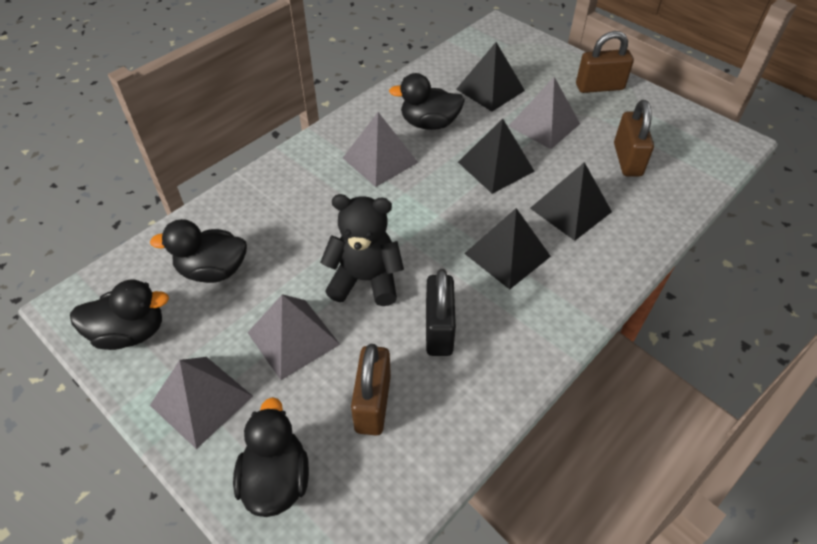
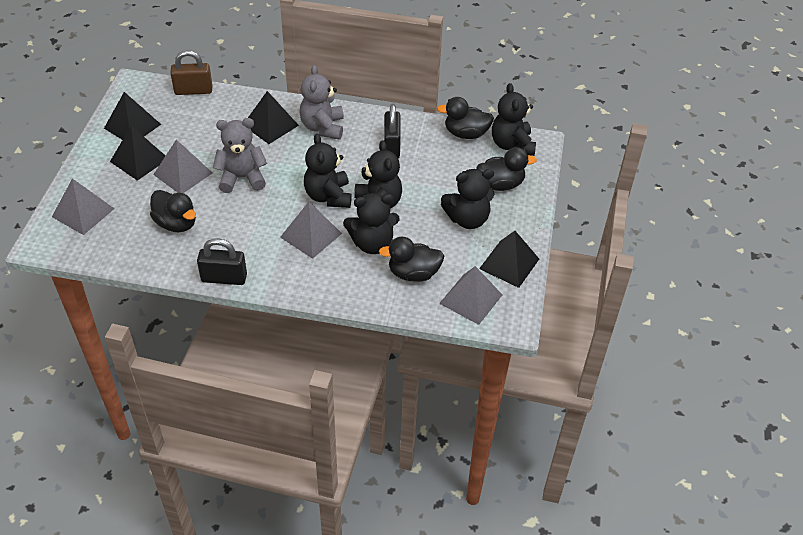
black padlock: [426,269,456,356] = 1 -> [197,238,247,285] [384,104,401,158] = 2
black teddy bear: [320,194,404,306] = 1 -> [304,133,352,208] [343,193,400,254] [354,140,402,208] [441,169,494,229] [492,83,536,156] = 5
brown padlock: [351,344,391,436] [576,31,634,93] [614,100,654,176] = 3 -> [170,50,212,95] = 1
grey teddy bear: none = 0 -> [213,118,267,193] [300,65,344,140] = 2

